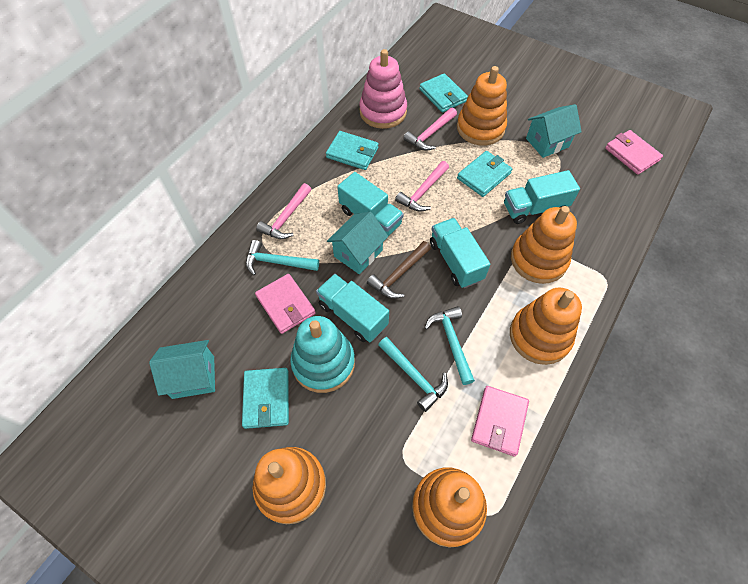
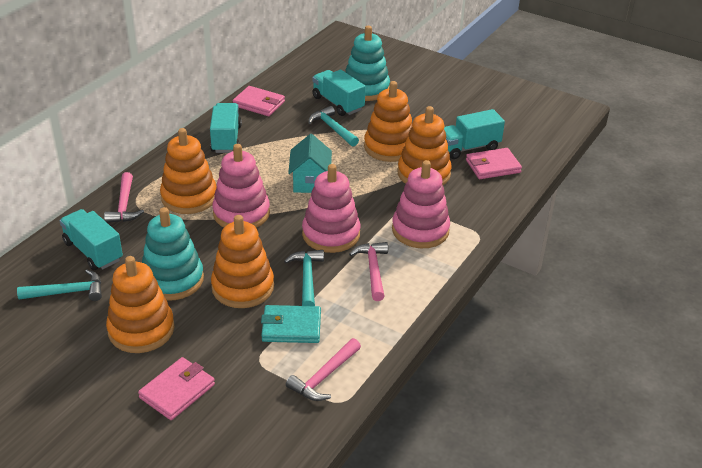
brown hammer: [367,241,431,299] = 1 -> none = 0
pink stacking toy: [359,49,407,129] = 1 -> [212,144,270,228] [302,164,360,253] [392,160,450,248] = 3
turquoise house: [149,340,215,399] [327,212,388,274] [526,104,582,158] = 3 -> [288,134,332,193] = 1
turquoise stacking toy: [290,316,355,393] = 1 -> [142,207,204,300] [345,26,390,101] = 2
turquoise wallet: [242,368,289,429] [326,131,379,170] [419,73,468,113] [457,151,512,197] = 4 -> [261,305,321,343] = 1

